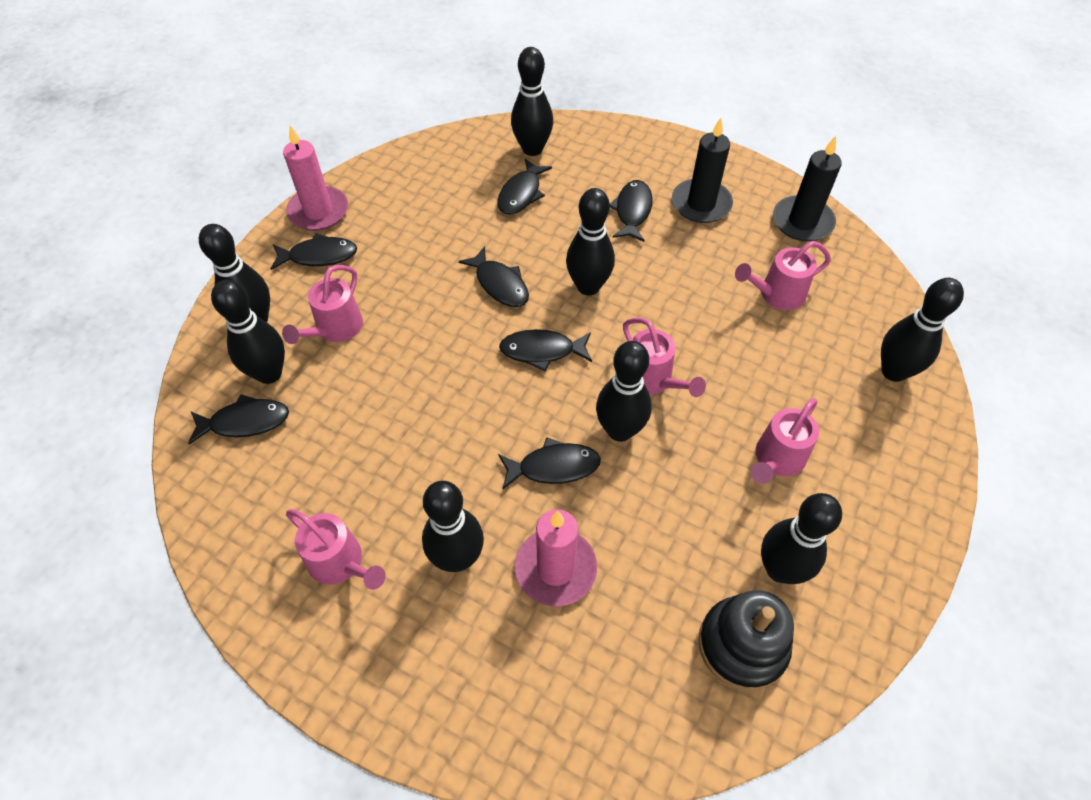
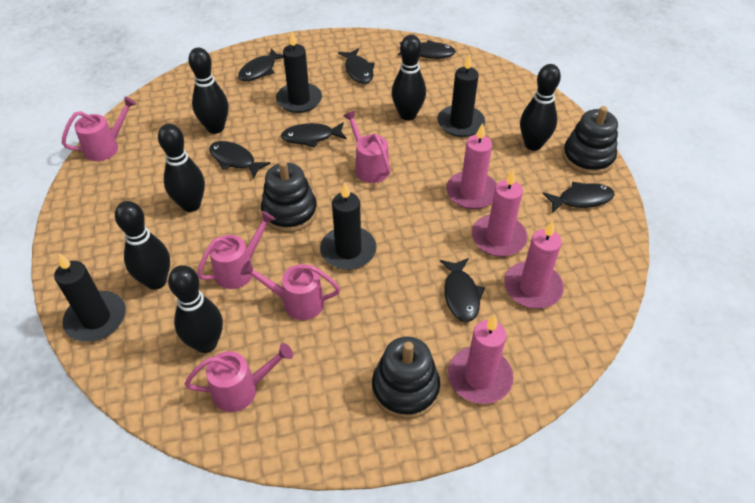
black bowling pin: [199,224,270,322] [211,280,285,384] [422,481,484,572] [511,47,553,156] [566,188,615,296] [596,341,652,442] [761,493,842,584] [881,278,964,382] = 8 -> [115,201,170,290] [158,124,205,212] [168,265,223,353] [188,47,228,134] [392,35,426,121] [520,64,561,151] = 6
black candle: [672,118,733,223] [773,136,842,241] = 2 -> [54,253,126,342] [276,32,322,113] [320,183,377,270] [437,54,485,137] = 4
black stacking toy: [698,590,794,691] = 1 -> [261,161,317,233] [372,337,440,419] [562,106,618,175] = 3
pink candle: [283,125,348,231] [515,509,597,606] = 2 -> [446,123,497,209] [448,315,513,404] [472,170,528,257] [504,220,564,308] = 4

